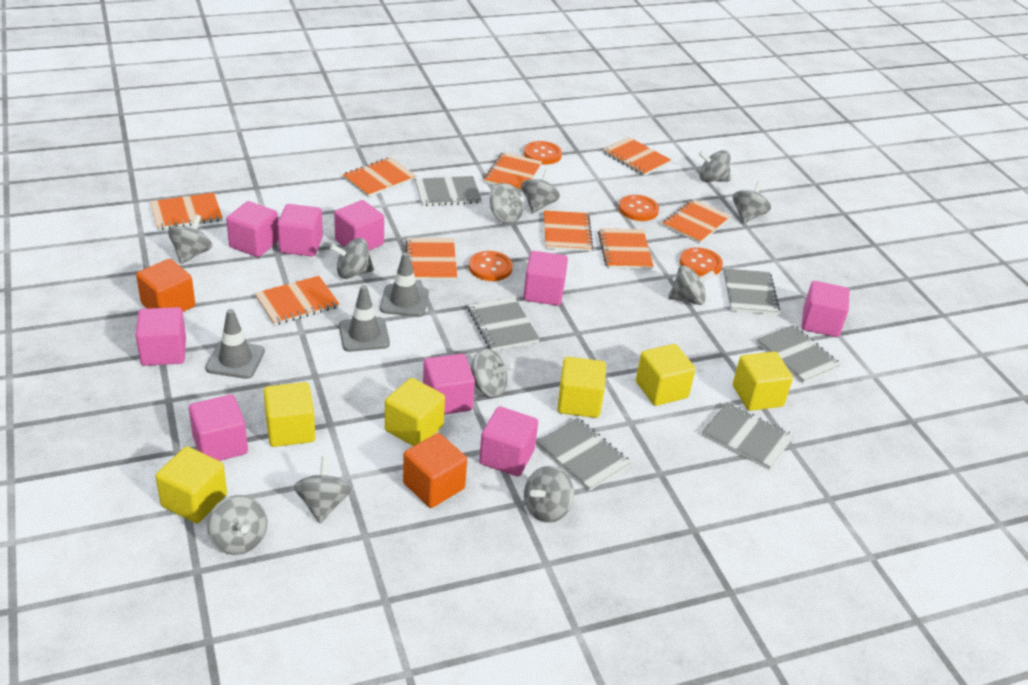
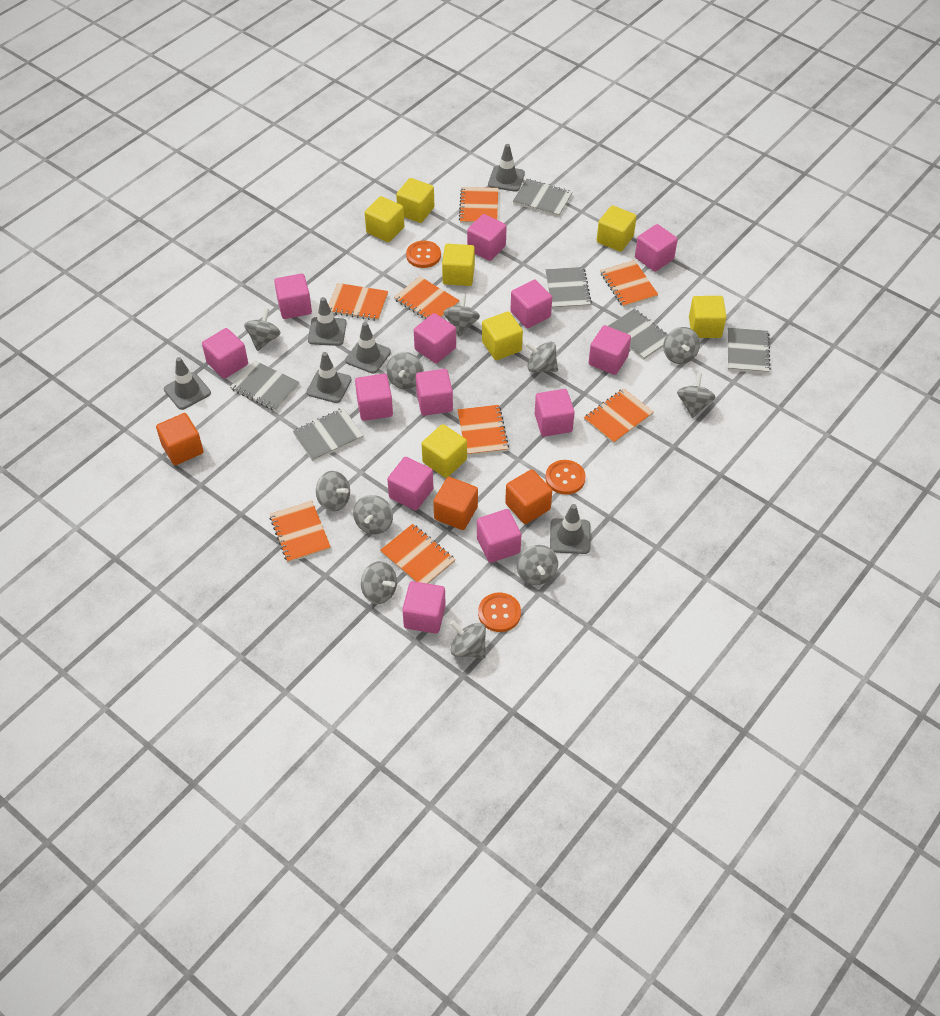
grey traffic cone: [205,309,265,379] [339,285,390,352] [380,252,429,317] = 3 -> [164,357,211,410] [306,352,351,403] [308,297,347,346] [345,322,391,374] [488,144,525,192] [550,504,590,554] = 6
orange button: [469,251,513,281] [524,141,562,165] [619,195,659,221] [680,247,723,276] = 4 -> [406,241,441,268] [478,593,521,632] [545,460,586,495] = 3
orange cube: [136,259,195,312] [403,433,467,508] = 2 -> [156,413,204,465] [433,477,478,530] [505,469,552,524] = 3
orange notebook: [150,193,223,230] [255,276,339,325] [342,157,416,197] [405,238,457,280] [484,152,542,192] [544,210,593,251] [598,228,654,269] [603,137,671,176] [662,199,731,244] = 9 -> [270,501,331,563] [329,283,388,321] [380,524,456,584] [394,276,460,319] [458,405,509,456] [459,187,498,224] [584,388,653,444] [600,260,658,307] = 8
pink cube: [136,307,186,366] [189,394,248,461] [226,201,278,257] [277,204,323,257] [334,200,384,250] [423,354,475,415] [479,406,538,477] [523,251,568,306] [802,281,850,337] = 9 -> [202,328,248,379] [274,274,312,319] [355,374,393,421] [387,457,433,510] [402,581,446,634] [414,313,456,363] [416,369,453,416] [467,214,507,261] [477,509,521,563] [510,280,552,328] [535,389,575,437] [588,325,631,375] [635,224,678,272] = 13
yellow cube: [155,446,227,523] [264,382,315,447] [385,378,445,446] [557,357,606,418] [636,344,696,406] [733,351,793,411] = 6 -> [364,196,404,242] [396,178,434,223] [422,424,467,478] [442,244,475,286] [482,311,523,360] [597,205,637,252] [689,296,727,338] = 7

